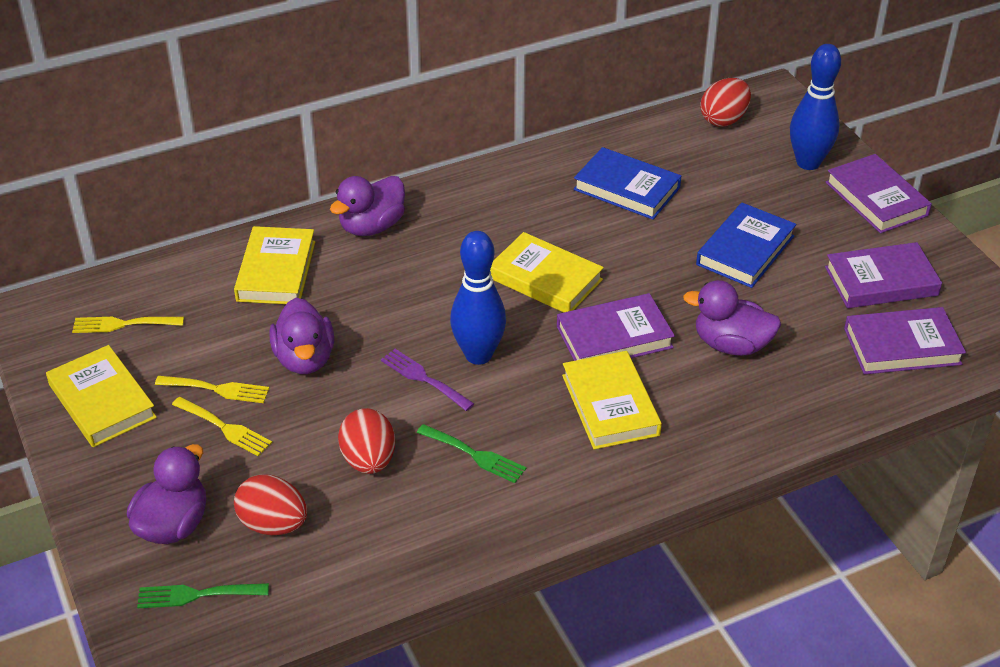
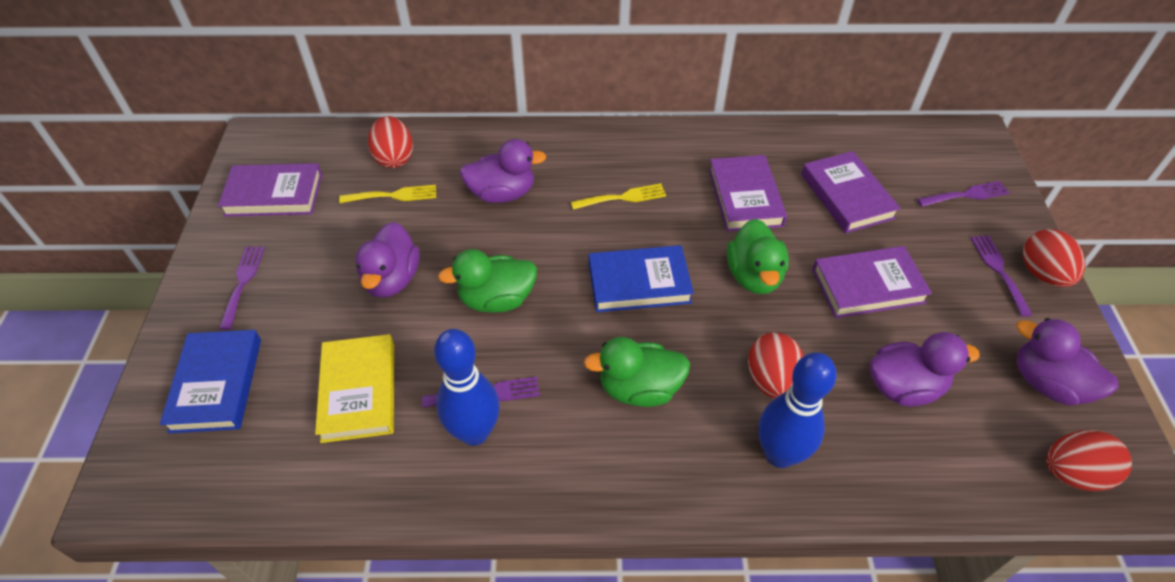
green duck: none = 0 -> [438,249,537,313] [584,337,690,407] [727,219,789,294] = 3
green fork: [137,583,269,608] [417,424,526,483] = 2 -> none = 0
purple fork: [381,349,474,411] = 1 -> [219,246,265,330] [422,377,540,408] [917,181,1010,207] [971,235,1033,317] = 4
red egg: [234,474,307,535] [338,408,395,474] [700,78,751,127] = 3 -> [368,116,413,168] [748,332,803,399] [1023,229,1085,287] [1046,430,1132,491] = 4
yellow book: [46,345,157,447] [234,226,315,304] [490,232,604,313] [562,351,662,449] = 4 -> [315,334,394,443] = 1
yellow fork: [72,317,184,333] [155,376,270,403] [172,397,272,456] = 3 -> [339,185,436,203] [571,183,666,210] = 2

